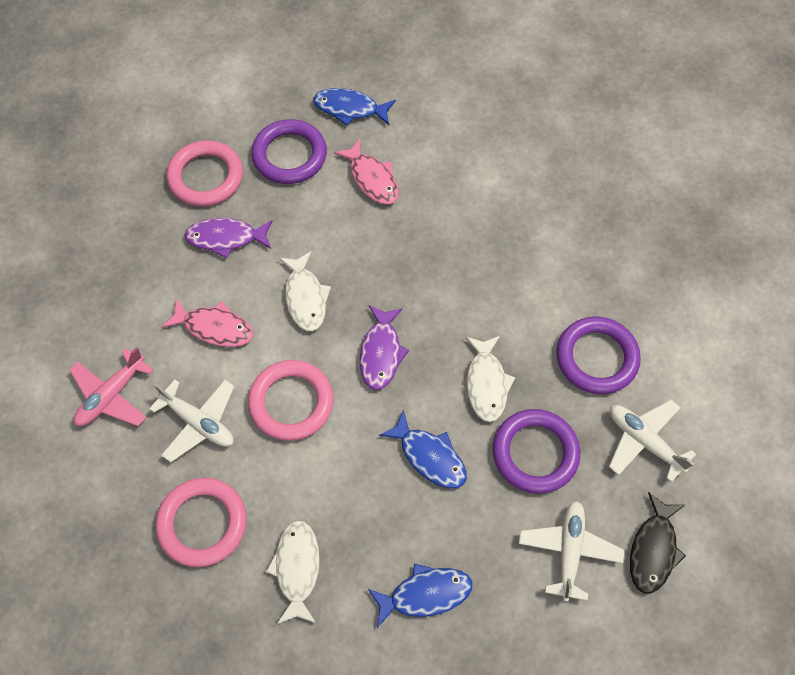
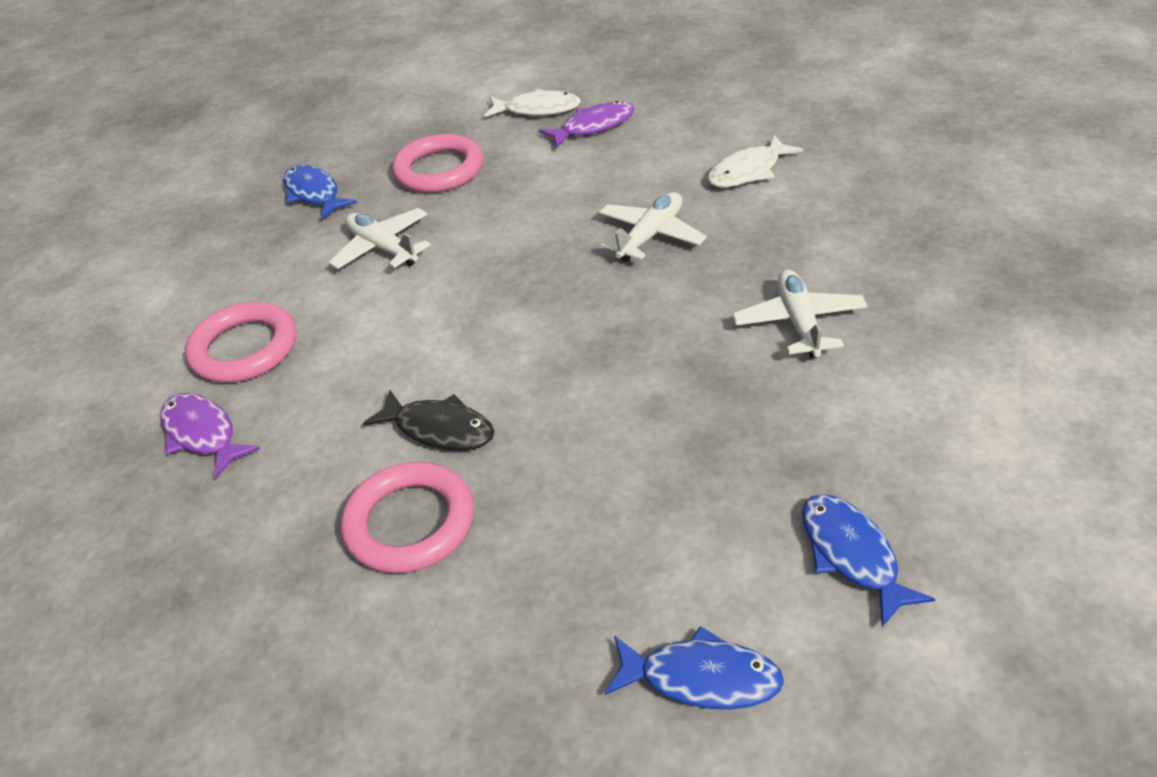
pink fish: [162,298,253,347] [334,139,399,205] = 2 -> none = 0
pink plane: [69,347,154,426] = 1 -> none = 0
purple ring: [251,119,327,184] [493,409,580,494] [556,317,641,394] = 3 -> none = 0
white fish: [266,520,320,624] [279,251,331,331] [465,336,515,422] = 3 -> [484,89,581,117] [708,135,803,187] = 2

